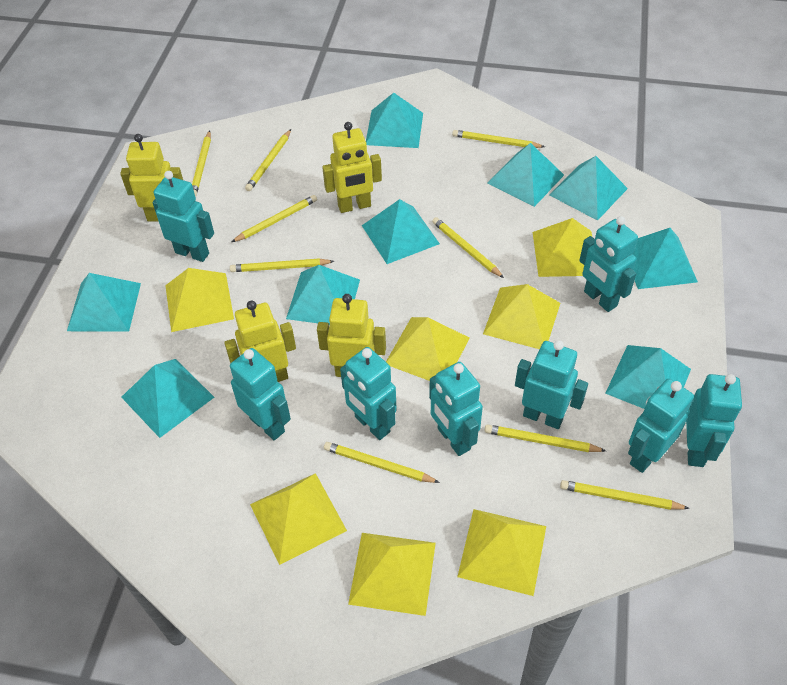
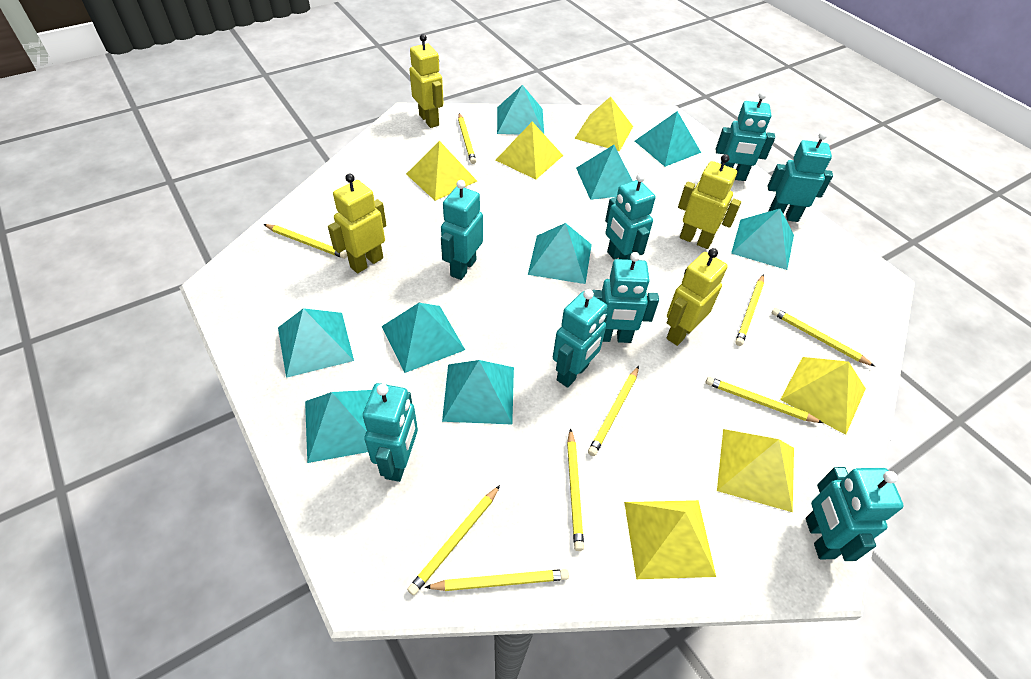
yellow pyramid: [165,268,234,332] [250,473,347,565] [348,533,436,616] [386,317,470,381] [457,509,546,596] [483,284,560,349] [533,218,592,277] = 7 -> [406,141,477,201] [496,122,563,179] [574,96,633,151] [624,500,716,579] [717,429,794,512] [780,357,866,435] = 6

